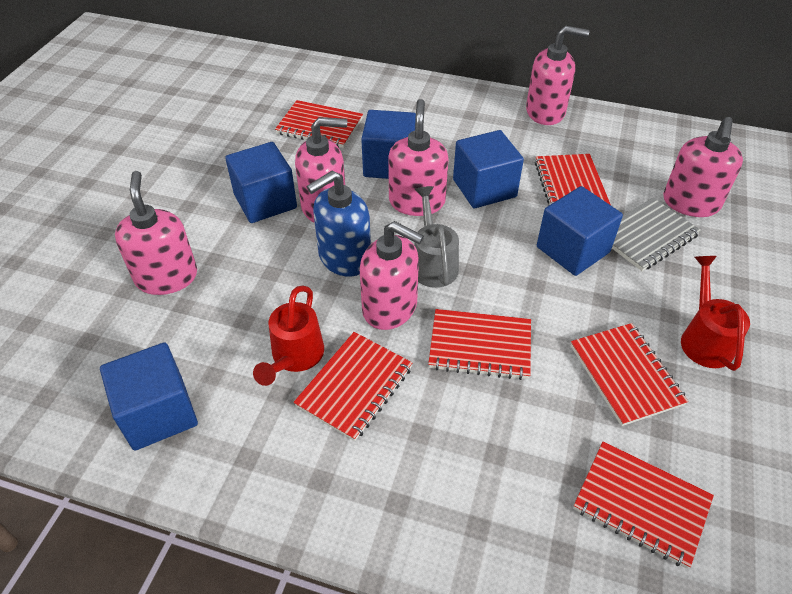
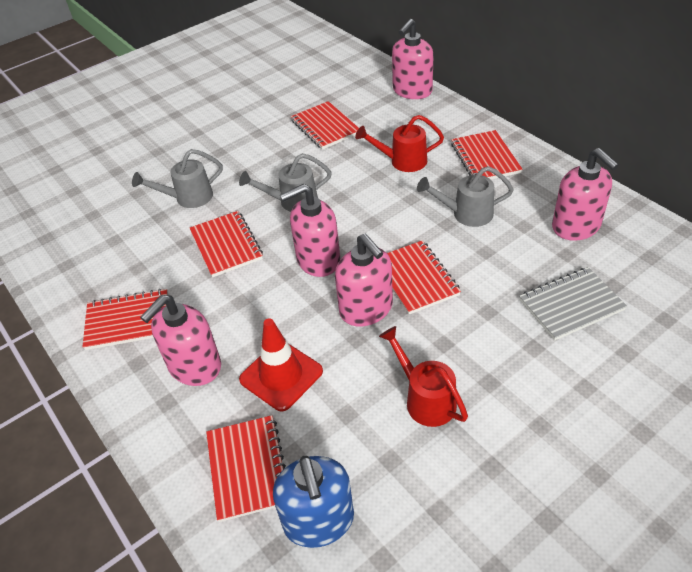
blue cube: [100,342,198,451] [225,142,297,223] [361,110,416,179] [453,130,524,208] [537,186,623,276] = 5 -> none = 0
grey watering can: [414,186,459,288] = 1 -> [132,149,223,208] [239,153,332,212] [417,166,514,227] = 3
pink soap dispenser: [115,171,197,295] [295,117,347,223] [360,221,424,330] [388,99,449,216] [526,26,589,125] [663,117,743,217] = 6 -> [140,295,221,386] [280,184,340,277] [335,234,393,326] [392,19,434,99] [552,148,619,241] = 5
red traffic cone: none = 0 -> [239,318,323,411] = 1

